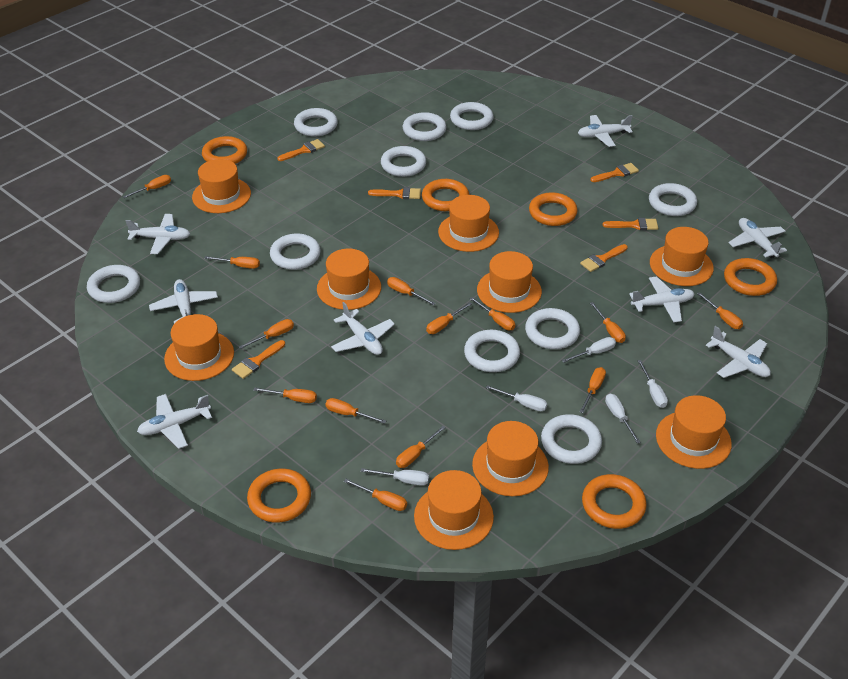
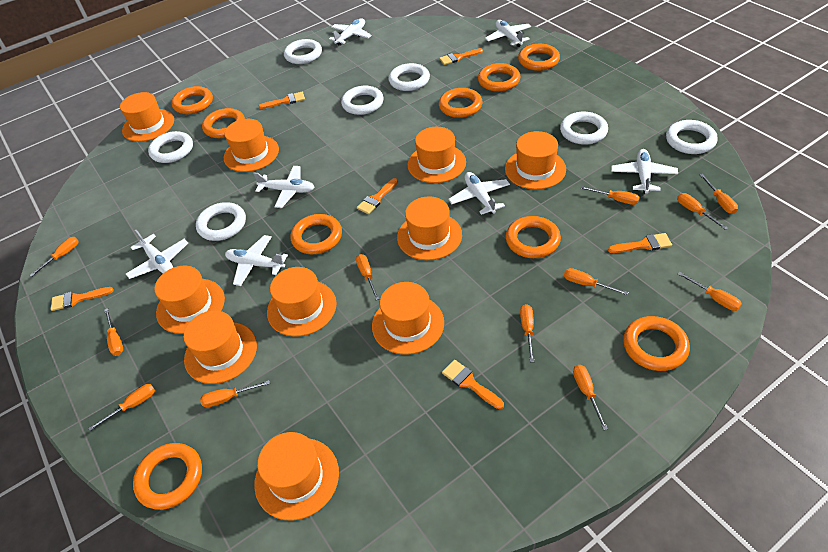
orange hat: [164,314,234,381] [192,159,251,213] [317,249,381,310] [414,470,494,550] [438,195,499,252] [472,421,549,496] [477,251,542,313] [650,227,714,286] [656,395,732,469] = 9 -> [120,92,174,142] [155,266,225,334] [184,310,257,384] [224,119,279,172] [254,432,339,520] [267,267,336,337] [372,282,444,355] [397,196,462,260] [408,127,466,183] [505,131,566,190] = 10
orange ring: [202,136,247,164] [247,469,311,523] [422,179,469,211] [529,192,578,226] [582,474,647,529] [724,258,777,296] = 6 -> [133,443,202,510] [171,86,213,114] [202,108,245,138] [290,214,342,254] [439,88,482,118] [478,63,520,92] [506,216,561,258] [518,44,560,71] [623,316,690,371] = 9
orange screwdriver: [123,175,171,198] [204,256,260,269] [239,319,294,349] [253,387,317,403] [325,398,386,424] [344,479,407,511] [387,277,436,305] [396,426,446,468] [426,302,472,334] [469,297,515,330] [580,367,606,413] [590,302,626,343] [697,292,743,329] = 13 -> [29,237,79,277] [88,384,155,431] [104,308,123,356] [200,380,270,407] [356,254,379,300] [520,304,534,362] [564,268,628,295] [573,365,608,430] [581,186,639,205] [677,193,728,230] [678,272,742,311] [700,174,738,214] = 12
white plane: [126,214,190,254] [137,394,212,449] [149,279,218,324] [331,302,395,355] [578,115,633,147] [629,276,695,323] [706,326,771,378] [728,218,787,258] = 8 -> [126,230,188,279] [225,235,288,286] [253,166,315,208] [329,18,372,46] [448,172,510,215] [485,20,531,47] [611,149,678,194] = 7
white ring: [87,265,140,303] [270,234,321,270] [294,108,338,136] [381,146,426,177] [403,112,446,141] [450,102,493,130] [464,330,520,372] [525,308,580,349] [541,414,602,464] [649,183,697,216] = 10 -> [148,131,193,163] [196,202,246,241] [284,39,322,64] [341,86,384,115] [389,63,430,91] [560,112,608,145] [666,120,718,154] = 7
white screwdriver: [360,468,429,486] [486,385,547,411] [562,337,616,363] [605,394,641,444] [637,360,668,408] = 5 -> none = 0

